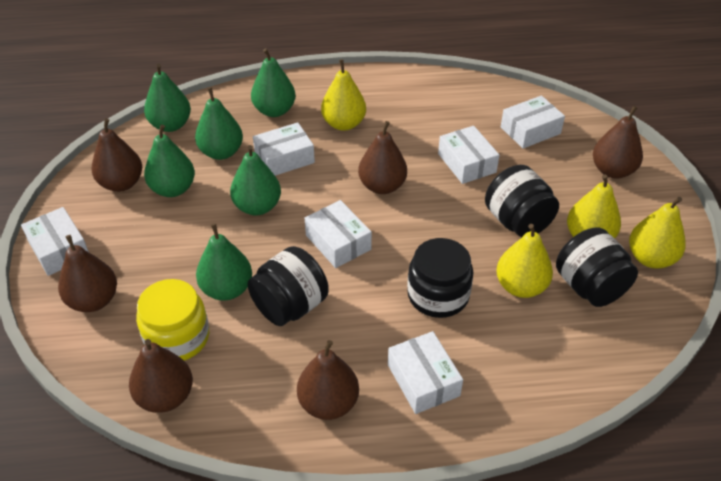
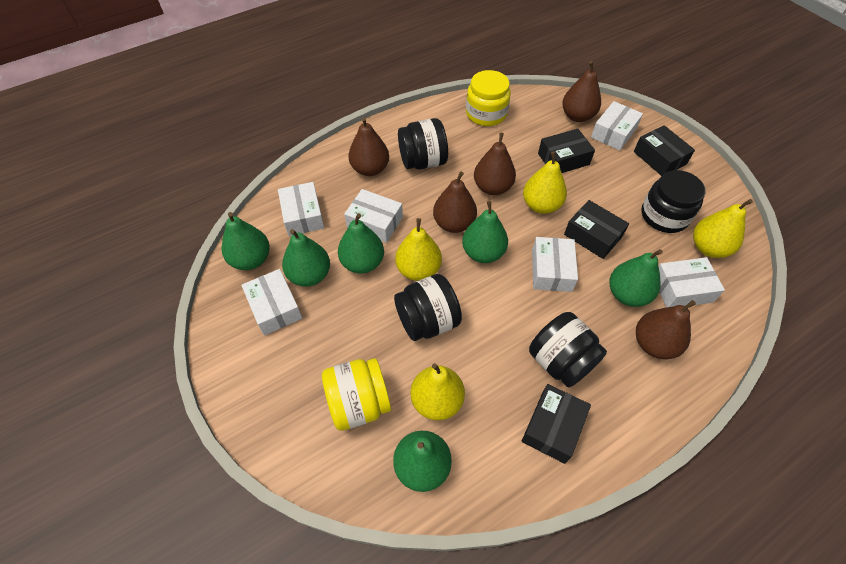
black box: none = 0 -> [522,384,591,464] [538,129,595,173] [564,200,629,259] [634,125,695,176] = 4
brown pear: [58,235,117,312] [92,119,142,192] [129,339,193,413] [297,340,359,420] [358,121,407,194] [593,106,643,178] = 6 -> [348,117,389,176] [433,171,477,233] [474,133,516,195] [562,61,601,122] [636,300,696,359] = 5
yellow jar: [136,279,209,360] = 1 -> [322,358,391,431] [466,70,511,126] = 2

